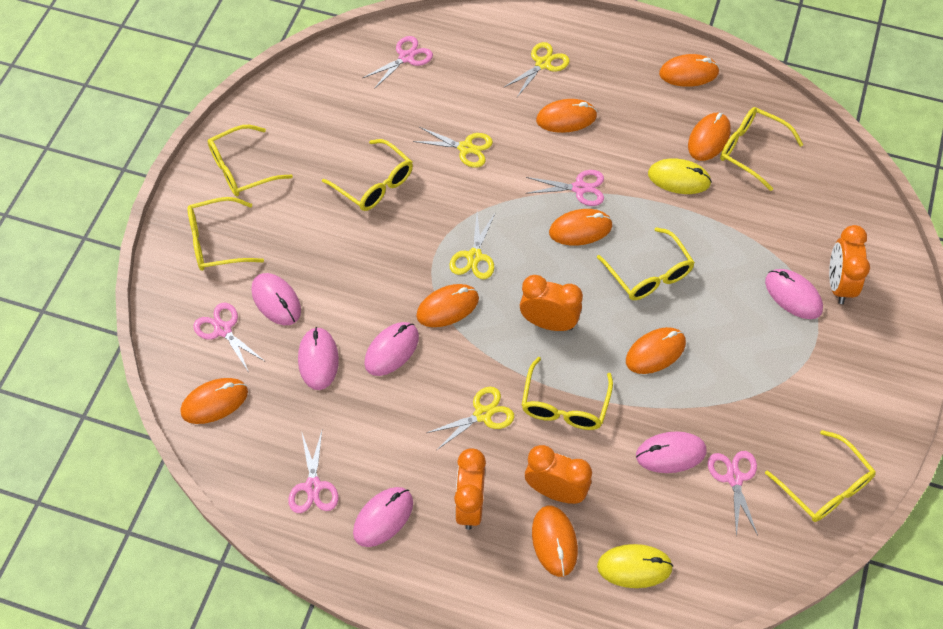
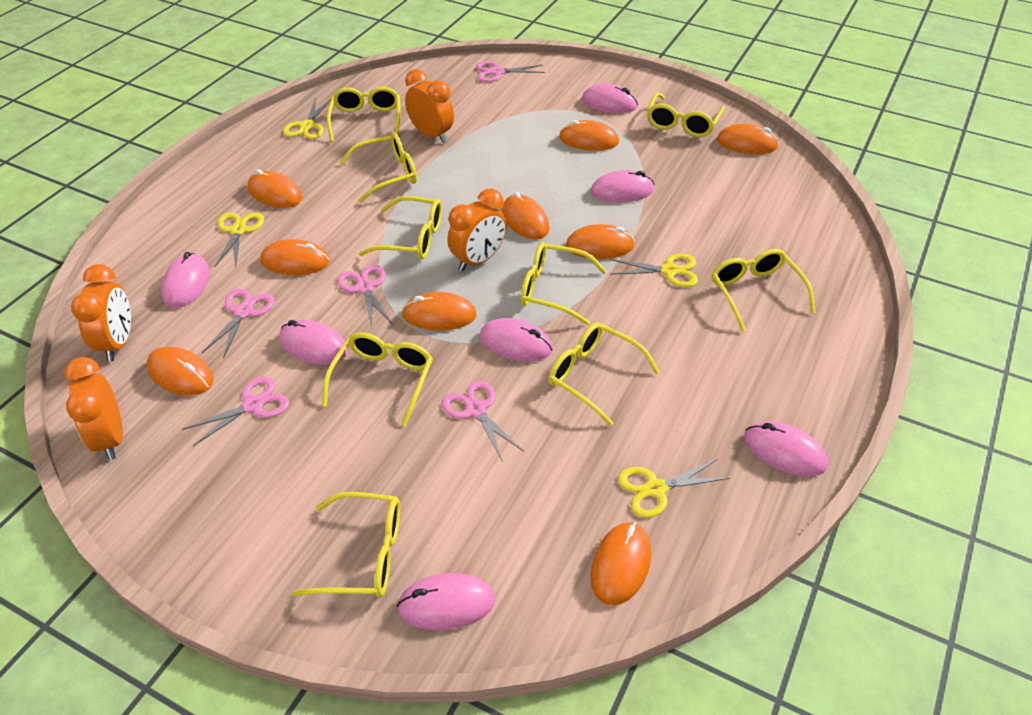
orange mouse: [181,378,248,424] [416,284,479,327] [532,506,578,577] [536,99,597,133] [549,209,613,246] [626,327,686,374] [659,54,720,87] [688,113,731,161] = 8 -> [146,347,214,396] [247,169,302,208] [260,239,330,275] [402,292,477,331] [502,192,549,240] [559,120,619,151] [566,224,635,259] [590,522,651,606] [717,124,779,154] = 9
pink mouse: [251,273,301,325] [298,327,339,390] [353,487,413,547] [364,322,419,376] [636,431,706,473] [765,269,823,319] = 6 -> [161,252,210,308] [279,320,348,365] [397,573,495,630] [479,318,553,361] [582,84,638,113] [591,170,655,203] [744,421,828,476] = 7
yellow glasses: [187,197,264,271] [208,125,293,196] [322,139,413,211] [522,357,613,430] [597,227,695,300] [720,107,803,191] [765,430,876,522] = 7 -> [292,492,400,597] [322,332,433,426] [327,87,400,142] [339,132,417,203] [359,196,442,259] [521,242,607,325] [549,322,660,426] [647,92,725,137] [712,249,815,332] = 9
yellow mouse: [597,544,673,588] [648,159,712,194] = 2 -> none = 0

